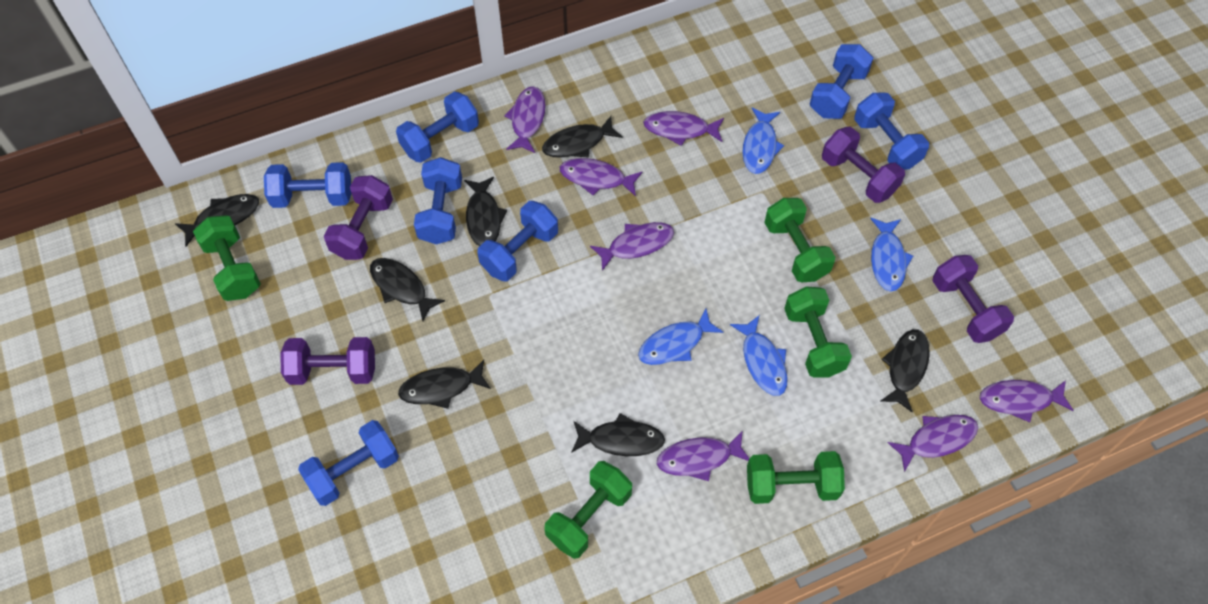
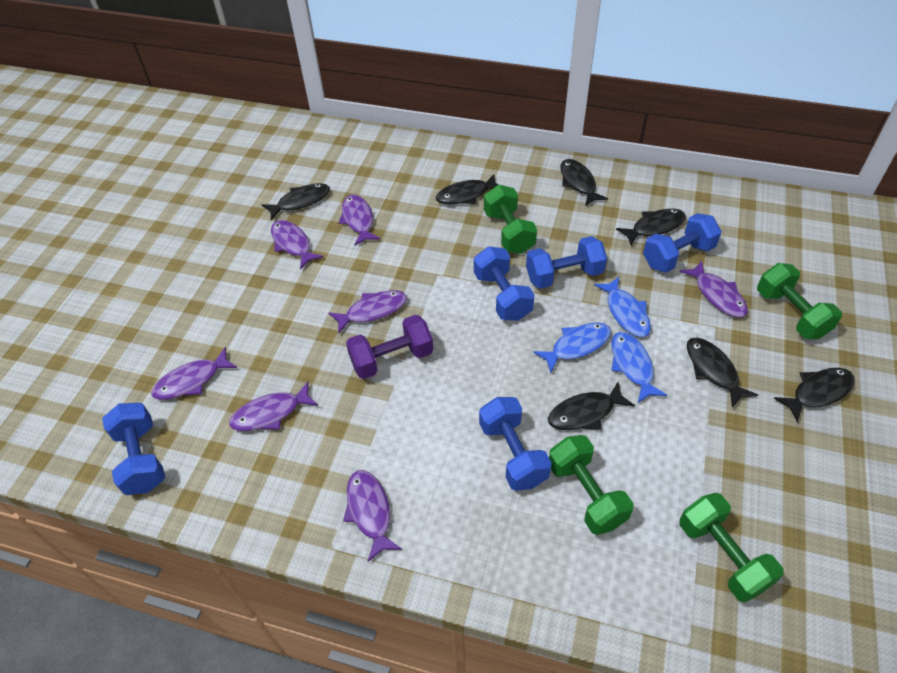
blue dumbbell: [264,162,352,208] [298,420,399,506] [396,91,479,163] [414,157,462,244] [477,201,558,281] [810,44,873,119] [854,93,929,170] = 7 -> [102,403,165,495] [474,246,534,321] [479,397,552,491] [526,236,607,289] [643,213,722,273] = 5
blue fish: [638,309,723,365] [730,315,788,396] [742,107,784,174] [870,218,913,292] = 4 -> [533,322,611,373] [594,277,651,337] [611,332,667,403] = 3
green dumbbell: [193,215,261,301] [545,461,632,559] [747,451,845,504] [764,198,835,282] [784,286,852,378] = 5 -> [484,185,537,254] [549,435,634,535] [679,493,784,602] [757,263,842,339] = 4
purple dumbbell: [280,337,375,385] [324,175,393,260] [822,127,905,203] [932,255,1014,343] = 4 -> [346,315,433,379] = 1

